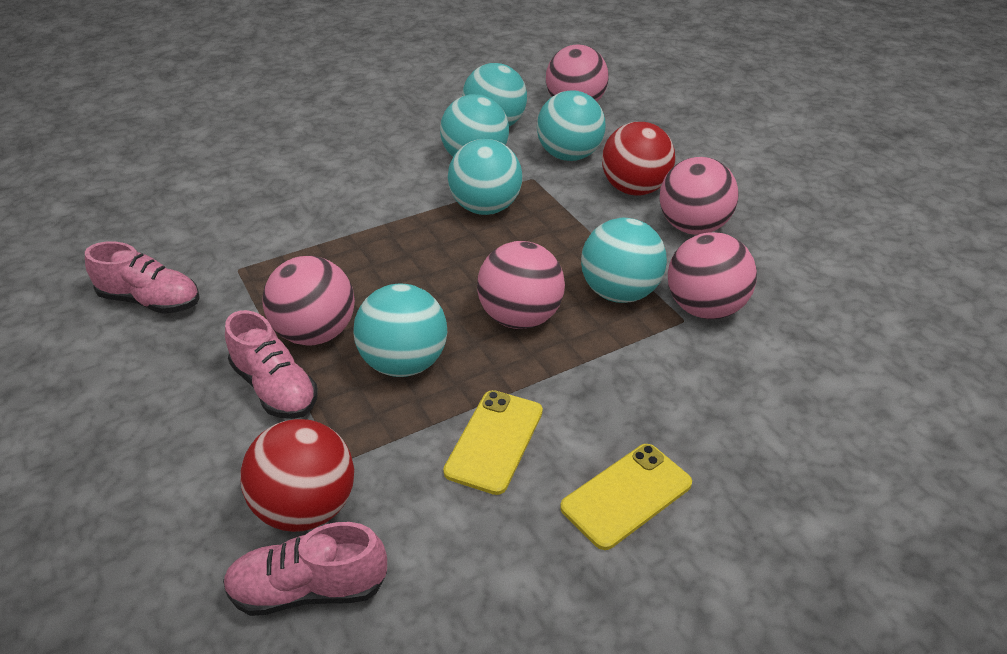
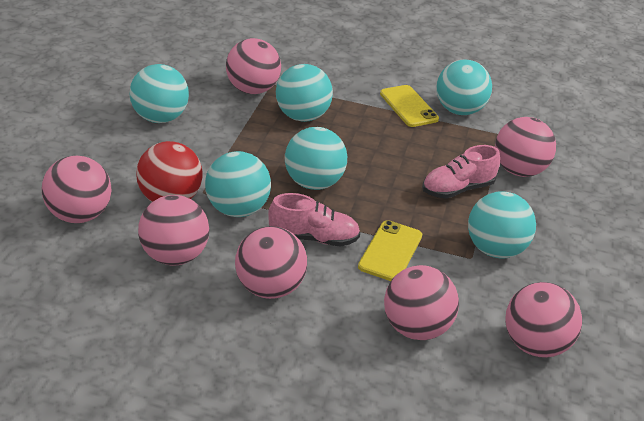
pink ball: [262,256,355,346] [477,241,565,329] [546,44,609,102] [659,157,738,235] [668,232,757,319] = 5 -> [42,156,112,223] [138,195,209,265] [226,38,281,94] [235,226,307,299] [384,265,459,340] [495,117,556,177] [505,282,582,358] = 7
pink shoe: [85,241,200,314] [223,522,387,616] [225,310,318,419] = 3 -> [268,193,360,246] [422,145,500,199] = 2
red ball: [240,419,354,532] [602,122,675,196] = 2 -> [136,141,203,202] = 1

